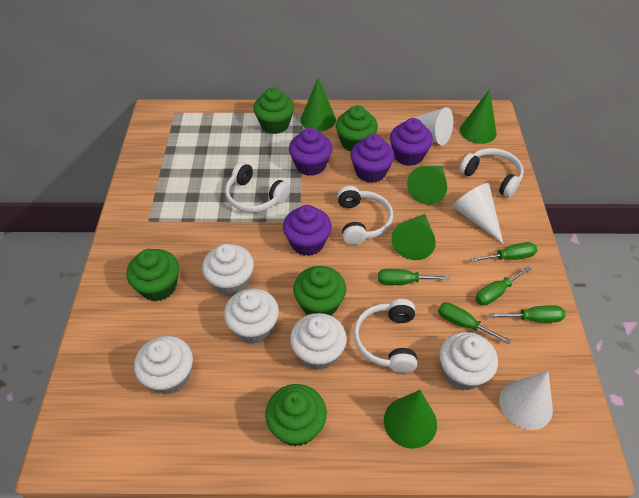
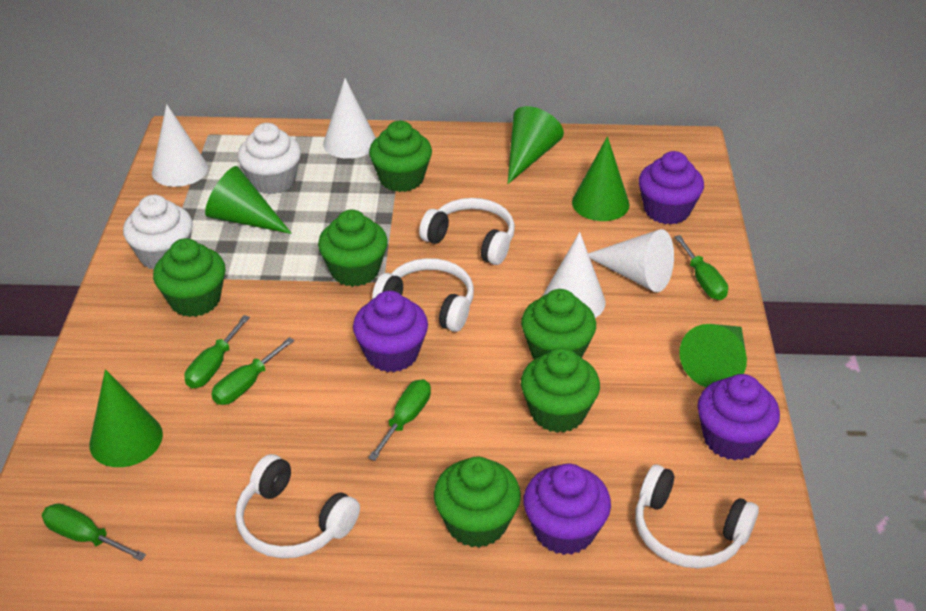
green cupcake: [126,249,179,301] [253,87,294,134] [265,384,327,446] [293,266,346,316] [336,105,378,152] = 5 -> [153,238,225,317] [318,210,388,287] [369,121,432,192] [434,457,521,548] [521,289,596,359] [521,348,600,433] = 6
white cone: [400,107,453,145] [453,183,503,244] [499,371,553,430] = 3 -> [152,104,208,187] [323,78,376,159] [543,232,606,318] [588,229,674,292] = 4
white cupcake: [134,336,193,395] [202,244,254,296] [224,288,279,343] [290,313,347,370] [440,332,498,390] = 5 -> [123,195,193,270] [238,123,301,194] = 2

